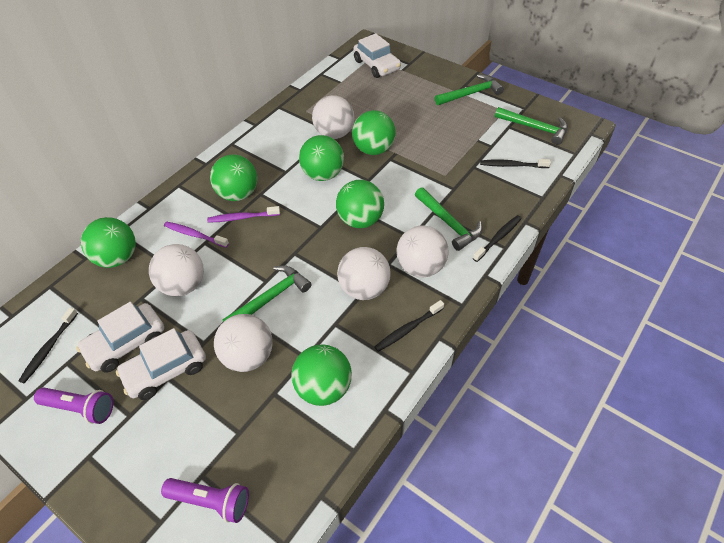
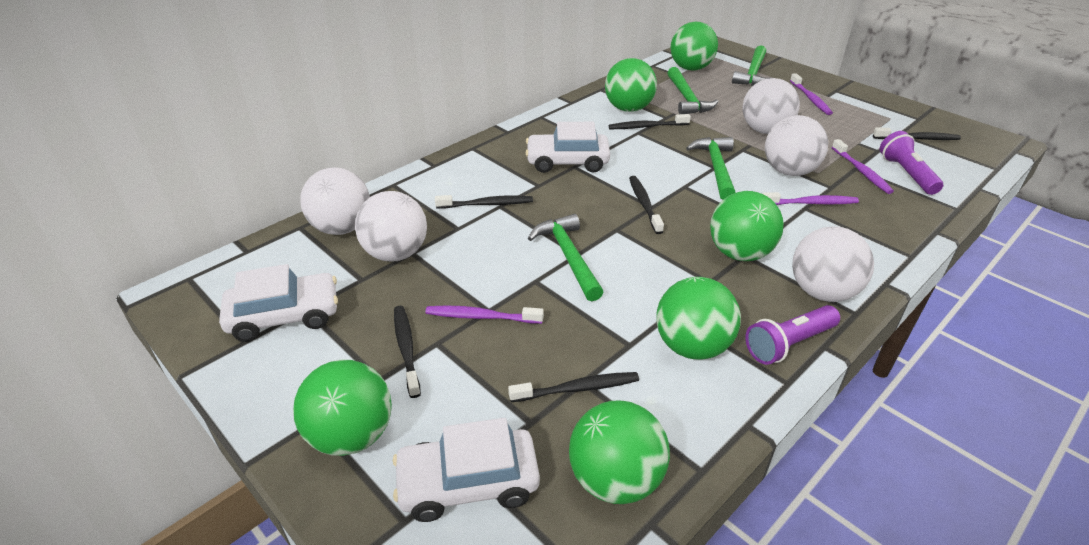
black toothbrush: [18,307,78,383] [374,300,444,352] [473,215,522,262] [480,159,551,168] = 4 -> [394,306,421,398] [435,195,533,209] [508,372,639,402] [609,114,691,129] [629,176,664,234] [873,127,961,140] = 6
purple toothbrush: [164,222,229,248] [207,206,280,223] = 2 -> [425,306,544,324] [762,192,859,205] [790,73,833,115] [832,139,894,194] = 4

